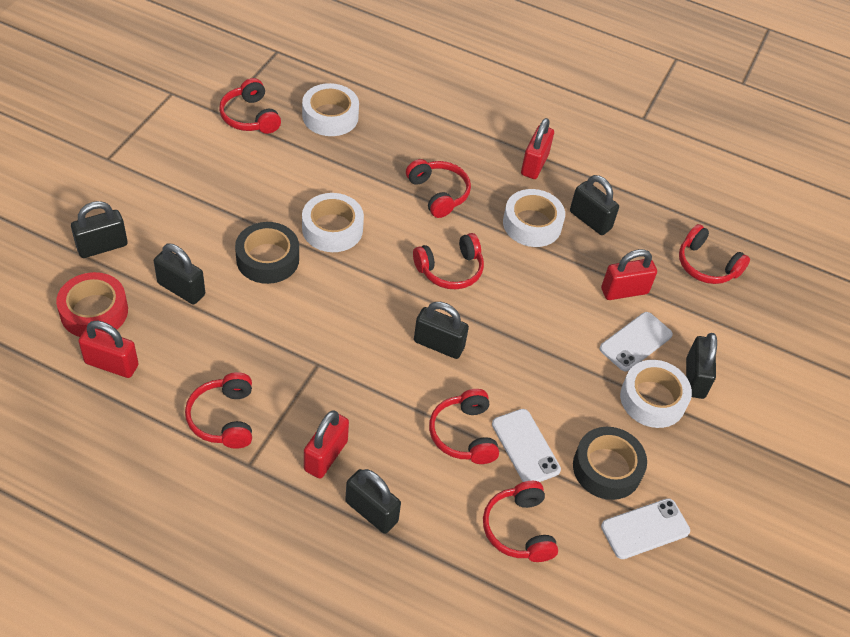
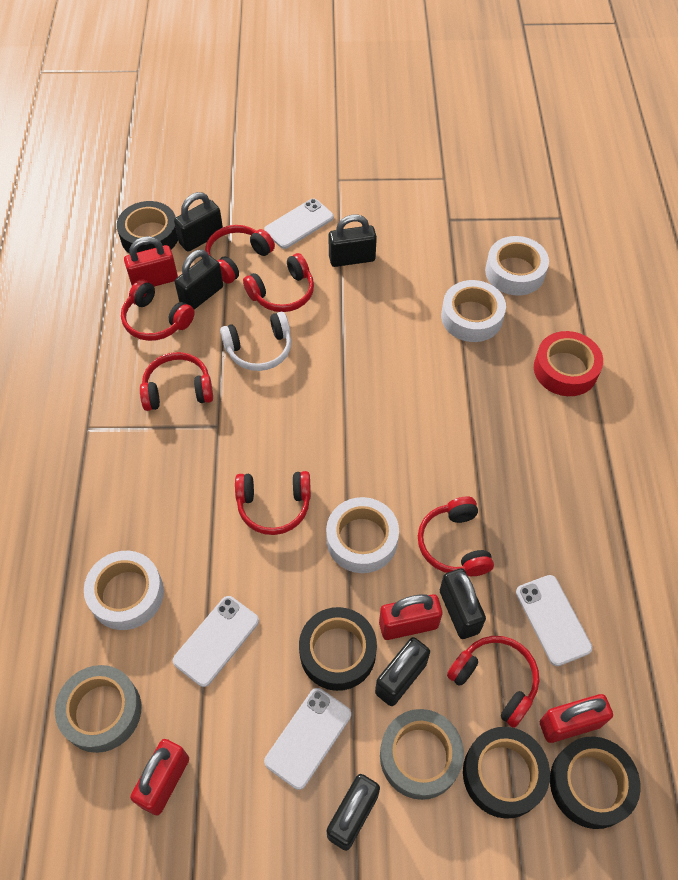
black tape: [235,222,299,284] [573,427,647,500] = 2 -> [117,201,178,254] [299,607,377,691] [463,727,550,819] [550,736,641,829] = 4
grey tape: none = 0 -> [55,665,141,753] [380,709,464,800] = 2
white headphones: none = 0 -> [220,312,292,371] = 1
white phone: [492,409,561,482] [600,312,673,372] [601,498,690,559] = 3 -> [173,596,259,687] [264,199,334,249] [264,688,351,790] [516,575,592,666] = 4

